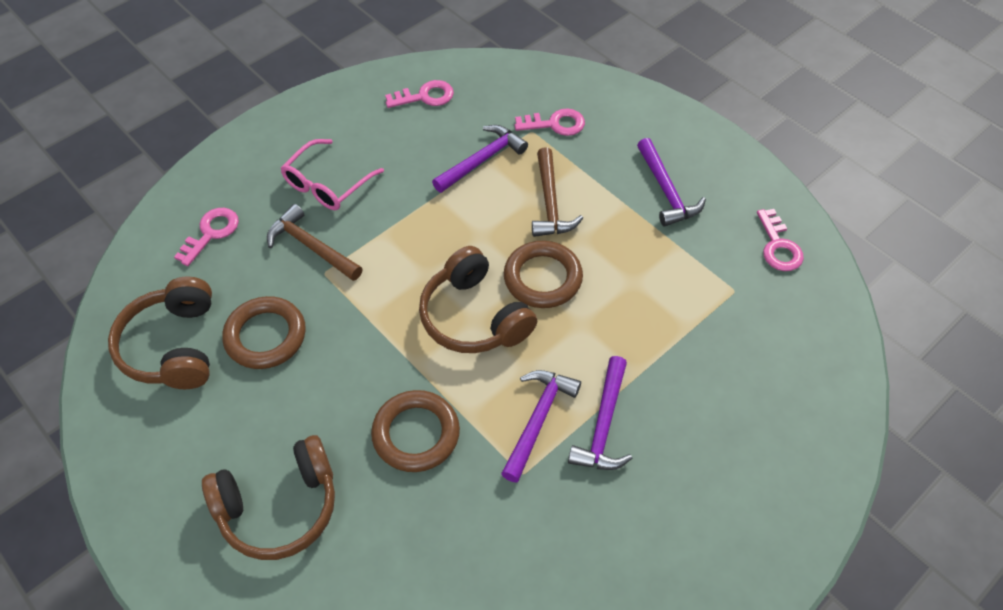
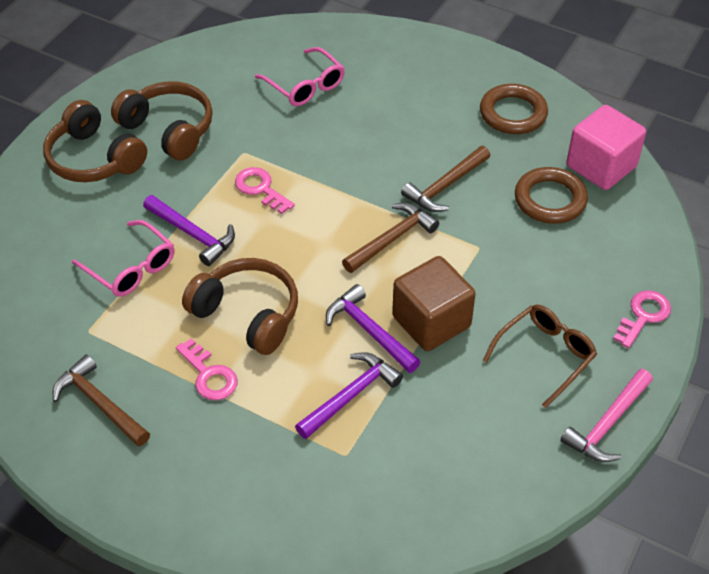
brown cube: none = 0 -> [392,256,475,351] = 1
brown glasses: none = 0 -> [483,305,597,408] = 1
brown hammer: [267,204,363,281] [532,147,583,237] = 2 -> [53,355,150,447] [342,203,439,273] [401,146,491,212] = 3
brown ring: [222,296,306,369] [371,390,460,472] [504,241,583,308] = 3 -> [480,84,548,134] [515,167,588,224] = 2
pink cube: none = 0 -> [567,105,646,190] = 1
pink glasses: [281,139,384,210] = 1 -> [72,220,174,297] [255,47,345,106] = 2
pink hammer: none = 0 -> [560,369,653,462] = 1
pink key: [174,208,239,266] [385,80,454,108] [514,109,585,136] [757,209,804,271] = 4 -> [176,338,237,400] [235,167,295,214] [613,290,671,348] = 3
purple hammer: [432,125,528,193] [501,370,581,483] [568,356,633,470] [637,138,706,227] = 4 -> [143,195,235,266] [295,352,403,439] [326,284,420,373] = 3

